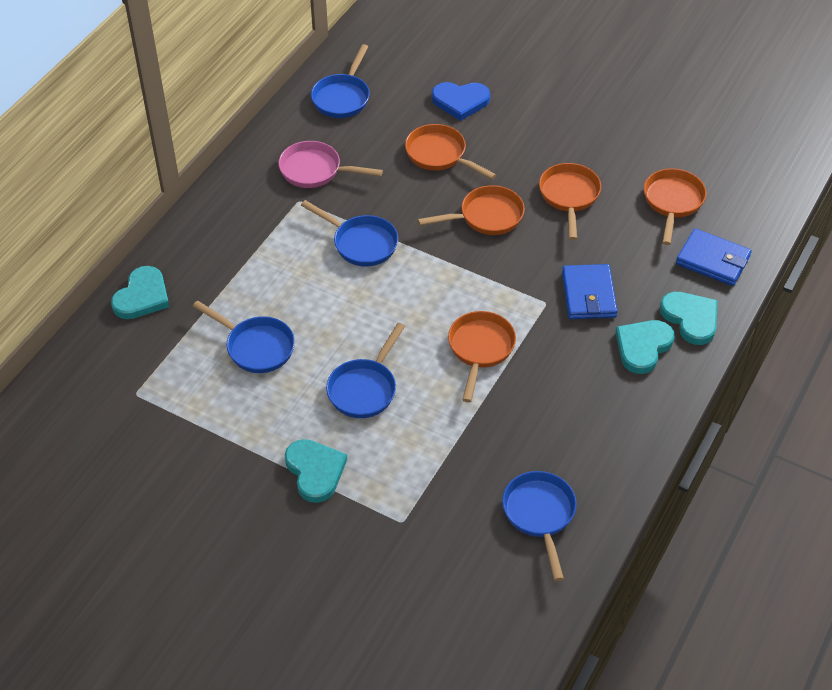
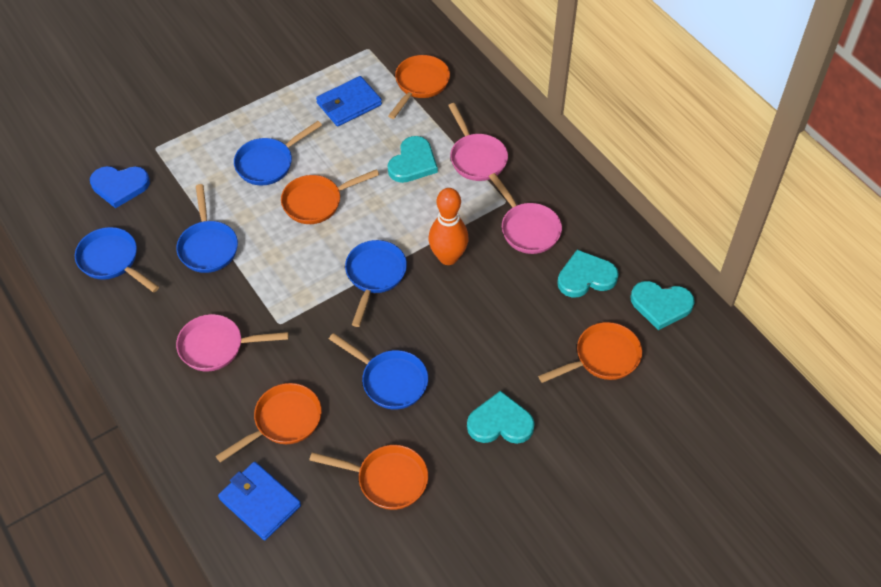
orange bowling pin: none = 0 -> [428,188,469,265] = 1
pink pan: [278,141,383,188] = 1 -> [176,314,289,372] [448,103,508,181] [489,173,562,254] = 3

